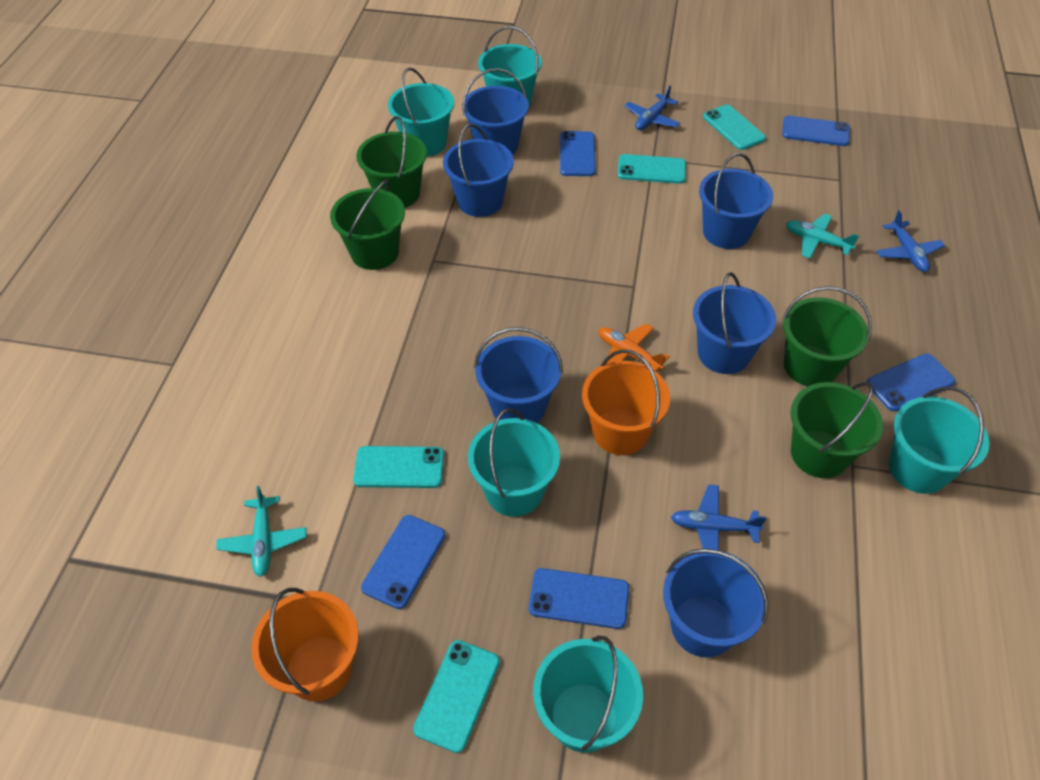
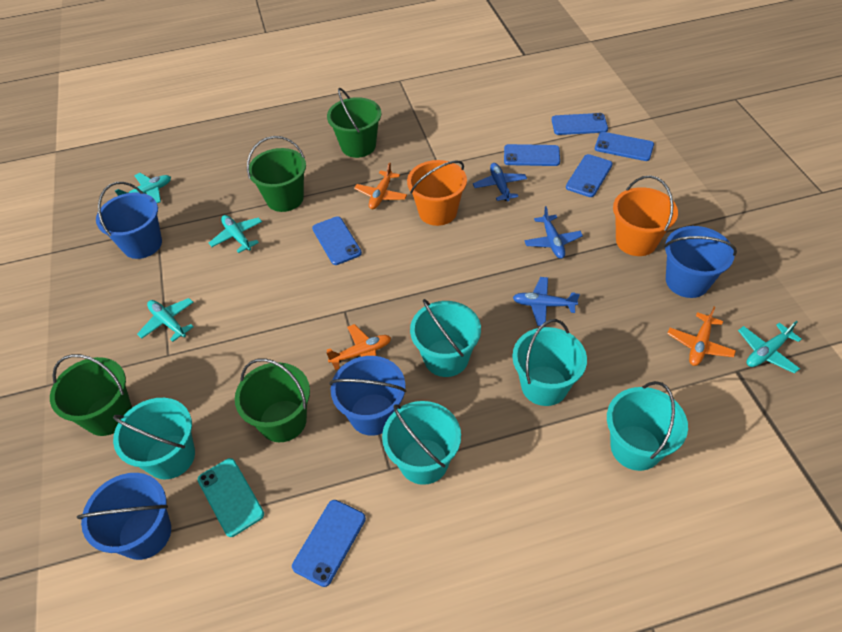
blue bucket: [443,123,514,217] [462,68,529,155] [474,327,563,423] [663,548,768,658] [693,272,776,374] [699,153,773,249] = 6 -> [77,473,171,560] [96,182,162,259] [329,356,407,436] [664,226,737,298] = 4
blue phone: [361,515,445,609] [529,568,629,629] [560,131,596,176] [782,116,850,146] [867,354,955,411] = 5 -> [292,500,366,587] [312,216,362,265] [504,144,560,166] [552,113,608,135] [566,154,613,197] [595,132,654,161] = 6
orange plane: [599,323,670,371] = 1 -> [326,324,391,370] [354,162,407,209] [667,307,736,366] = 3
turquoise phone: [353,446,444,488] [413,640,500,753] [617,154,686,184] [703,105,766,150] = 4 -> [198,458,264,537] = 1
turquoise plane: [216,486,307,577] [786,213,859,258] = 2 -> [115,173,171,203] [137,298,194,342] [209,215,262,253] [738,321,802,374] = 4

